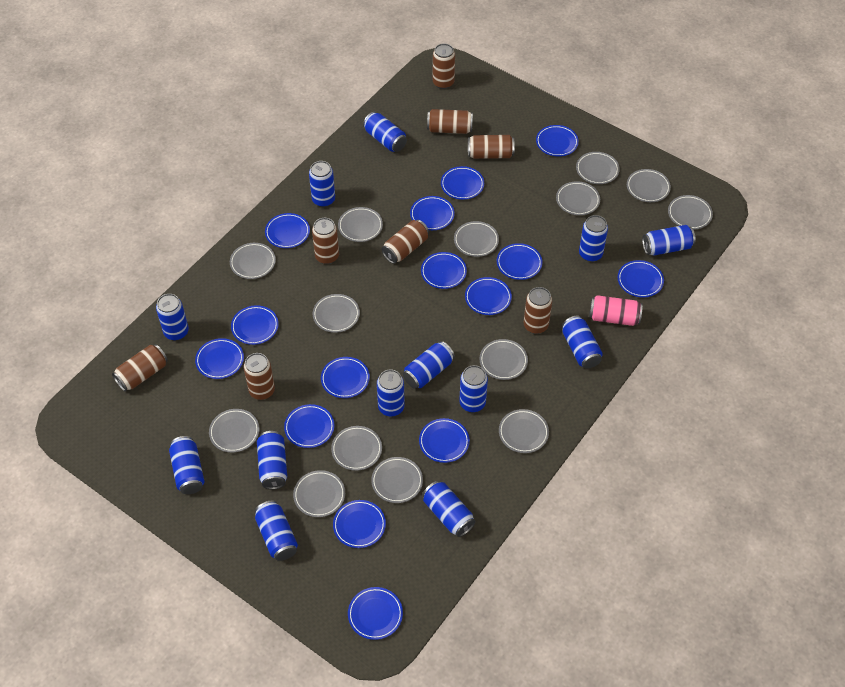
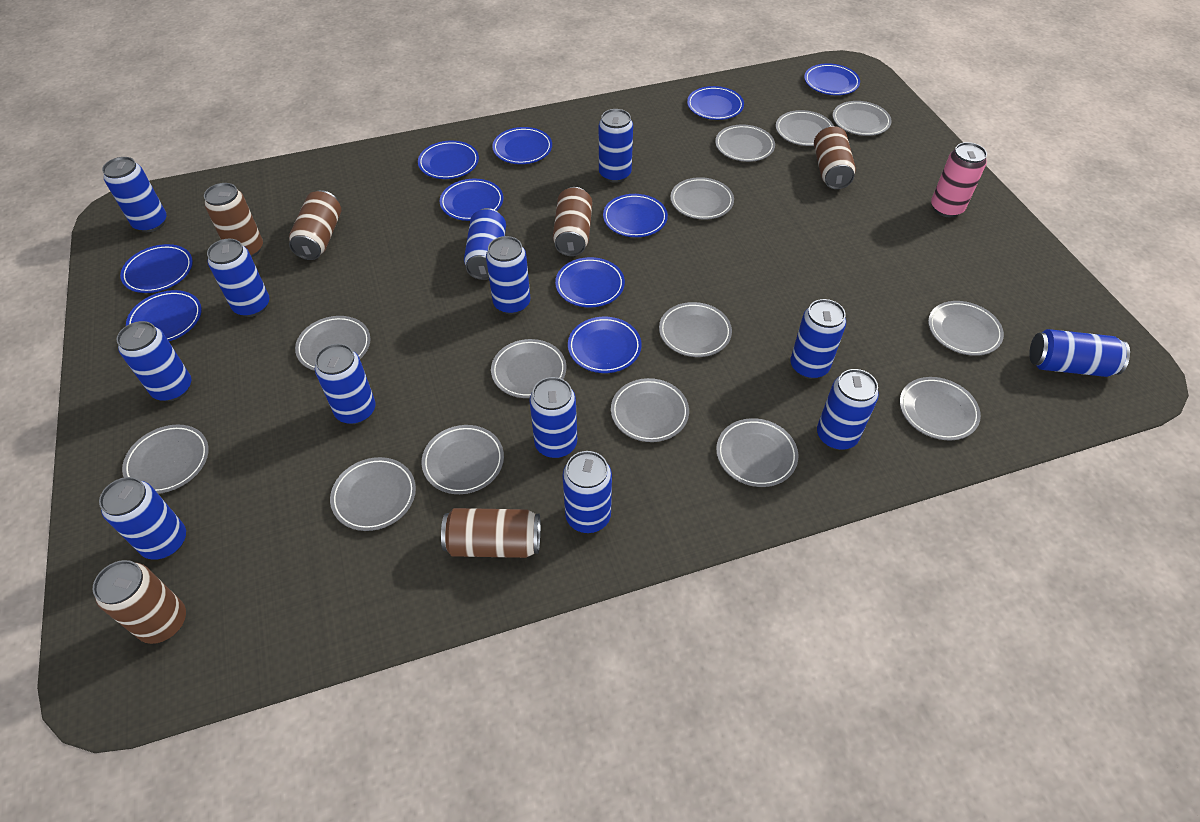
blue plate: [195,338,244,379] [231,305,279,345] [265,213,310,248] [284,404,335,448] [321,357,370,398] [333,500,386,548] [348,587,403,640] [410,196,455,230] [419,418,470,463] [421,252,467,289] [441,166,484,200] [465,277,512,315] [497,243,543,280] [536,125,579,157] [618,260,664,297] = 15 -> [120,244,193,293] [126,290,202,341] [418,141,479,179] [440,179,503,221] [492,127,552,164] [555,257,625,307] [568,317,642,373] [603,194,668,237] [687,86,744,120] [804,63,860,95] = 10
brown can: [112,344,168,391] [244,353,275,400] [312,218,339,264] [382,220,429,264] [427,109,473,134] [433,43,455,89] [468,135,515,159] [524,287,552,334] = 8 -> [93,560,186,644] [204,183,263,257] [289,190,341,260] [441,508,541,558] [553,187,592,256] [814,126,856,189] = 6

